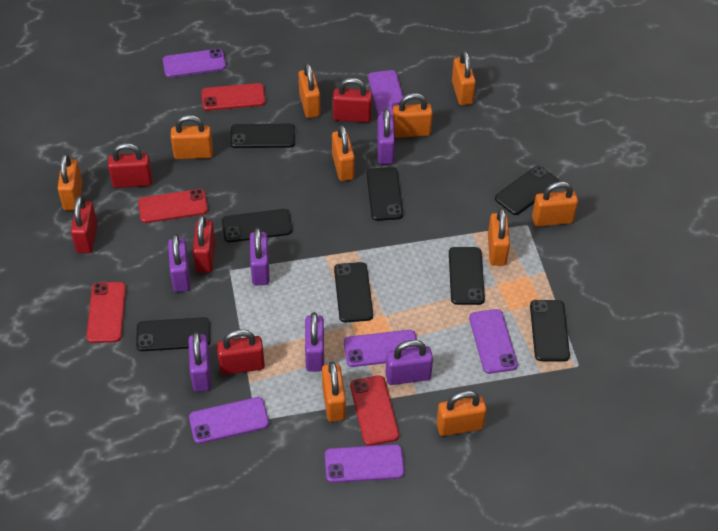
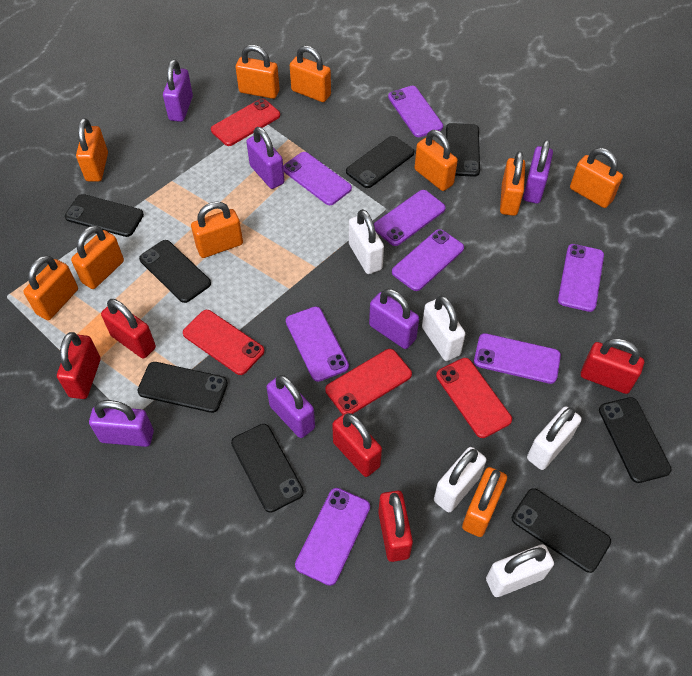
purple phone: [163,49,226,78] [189,397,269,444] [325,444,405,483] [344,330,418,367] [368,70,406,116] [469,309,518,374] = 6 -> [283,152,352,205] [286,306,349,382] [295,488,370,586] [374,190,446,246] [388,86,443,137] [392,229,464,291] [474,333,561,384] [558,244,604,312] = 8
white padlock: none = 0 -> [349,209,384,274] [422,296,465,361] [434,447,487,512] [486,544,554,597] [527,406,582,470] = 5

